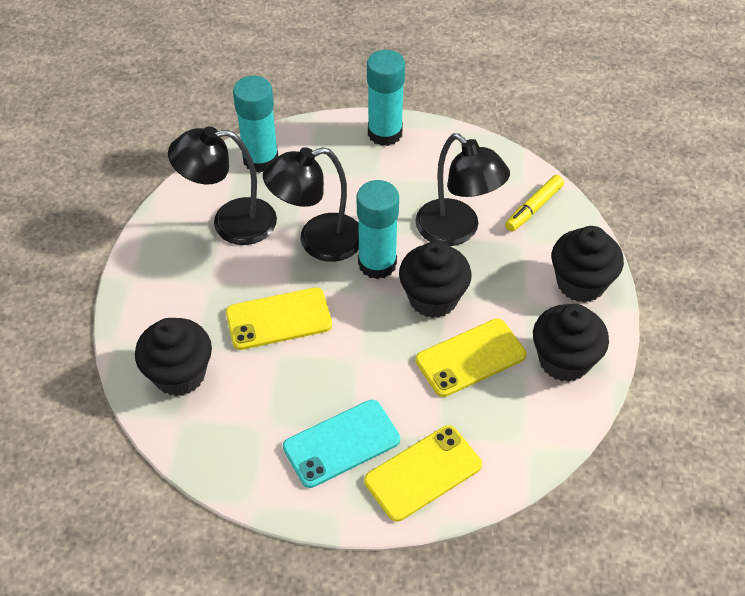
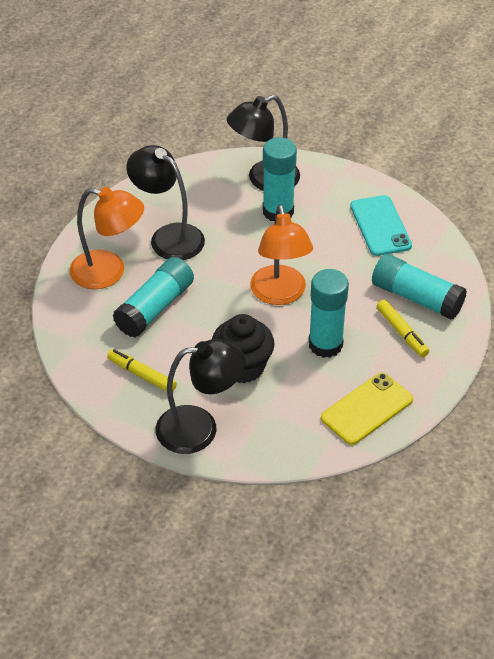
black cupcake: [135,318,212,396] [399,241,472,318] [533,304,609,382] [552,226,624,302] = 4 -> [212,314,275,383] = 1
orange lamp: none = 0 -> [69,187,144,289] [250,205,313,305] = 2
turquoise glue stick: [233,76,278,173] [357,180,399,279] [367,50,405,146] = 3 -> [113,257,194,337] [263,137,297,222] [309,269,349,358] [372,254,467,320] = 4
yellow marker: [505,175,564,231] = 1 -> [107,349,177,392] [376,300,429,357] = 2
yellow phone: [226,287,332,350] [364,425,482,522] [416,318,526,397] = 3 -> [321,373,413,445] = 1

